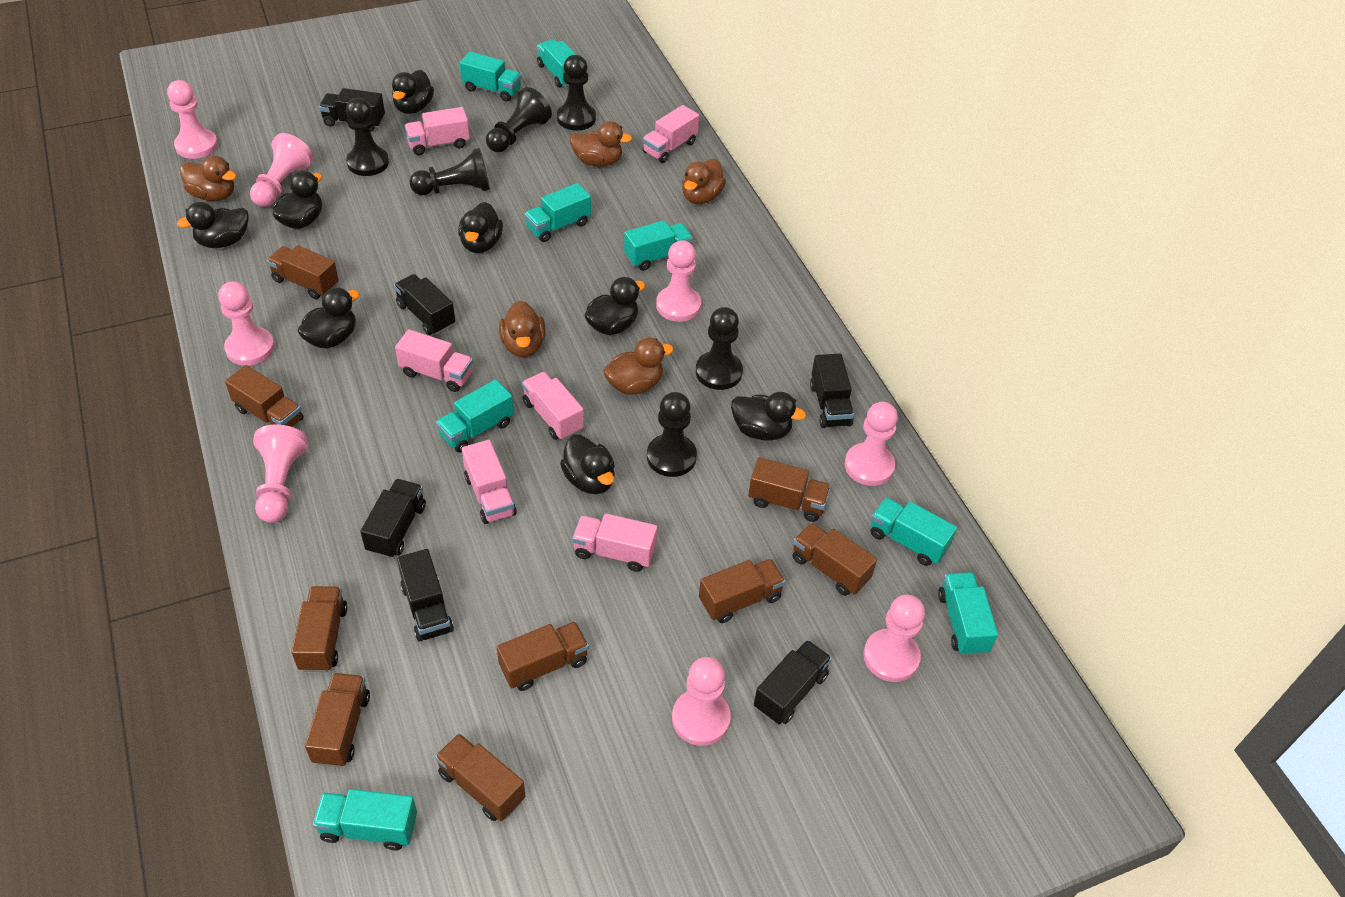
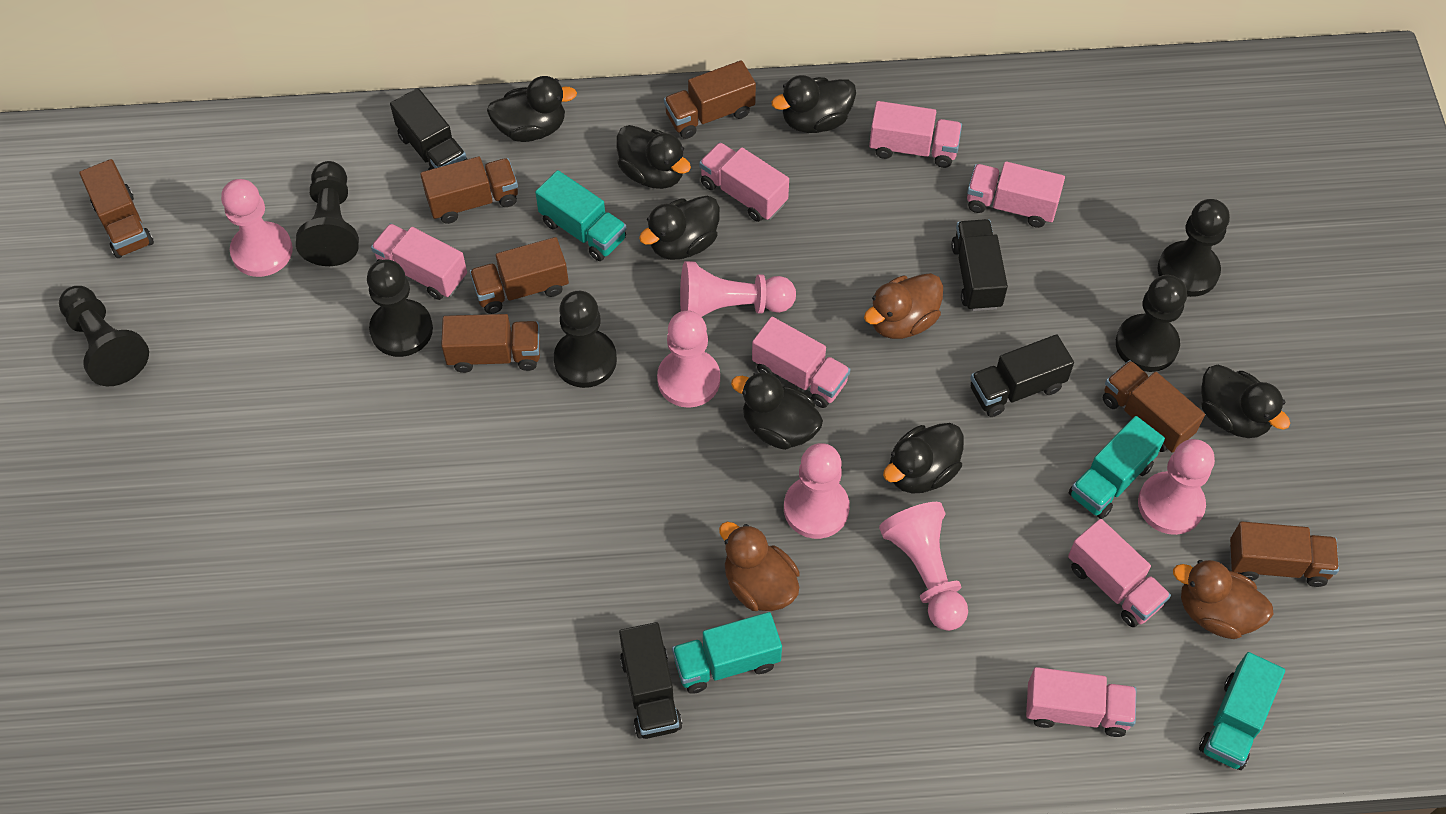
black duck: [177,202,249,248] [273,171,322,229] [297,288,359,348] [392,70,434,114] [458,202,503,253] [560,434,615,494] [584,277,646,335] [731,392,806,441] = 8 -> [487,76,577,142] [616,125,691,189] [639,195,720,260] [731,372,823,450] [772,75,856,133] [883,423,964,494] [1201,365,1290,438] = 7
black truck: [319,88,385,132] [360,479,426,558] [394,274,455,335] [397,549,454,642] [754,640,832,725] [810,354,854,428] = 6 -> [390,88,467,170] [619,622,682,739] [951,219,1008,311] [970,334,1074,417] = 4
brown duck: [180,156,237,201] [499,301,546,357] [570,121,632,167] [603,338,674,395] [682,159,726,204] = 5 -> [719,522,800,611] [864,273,943,339] [1173,560,1274,639] = 3
brown truck: [225,365,304,427] [267,245,339,299] [291,586,348,672] [305,673,370,767] [435,733,525,821] [497,621,589,691] [699,559,786,623] [748,457,831,522] [793,522,877,596] = 9 -> [79,159,154,258] [420,157,518,224] [441,314,540,373] [470,237,569,314] [664,60,756,139] [1103,360,1205,453] [1230,522,1339,587] = 7
pink pawn: [167,80,218,159] [218,281,274,366] [250,133,313,207] [253,425,308,523] [656,240,701,322] [672,657,731,746] [844,402,898,486] [863,595,925,682] = 8 -> [221,179,293,277] [657,311,720,408] [680,261,796,317] [784,443,850,539] [879,502,968,631] [1138,439,1215,535] = 6
pink truck: [395,329,473,392] [405,107,470,155] [462,440,517,524] [522,372,584,440] [572,513,657,572] [642,105,699,163] = 6 -> [371,223,467,300] [699,142,789,222] [752,317,851,408] [869,101,962,168] [967,162,1065,228] [1026,667,1136,737] [1068,519,1171,627] = 7
turquoise truck: [313,789,417,850] [436,379,514,452] [460,51,521,101] [524,183,591,242] [537,39,576,87] [624,220,693,271] [870,498,957,566] [938,572,998,656] = 8 -> [535,170,627,261] [672,612,782,694] [1069,416,1165,519] [1199,652,1285,770] = 4

